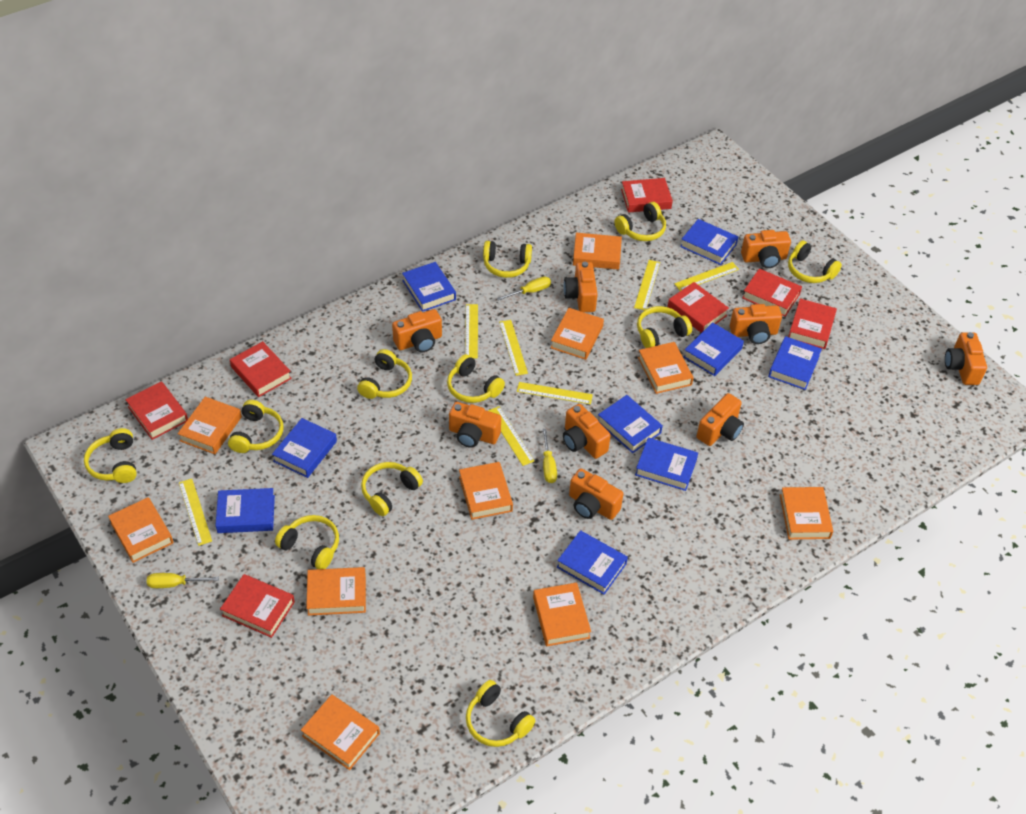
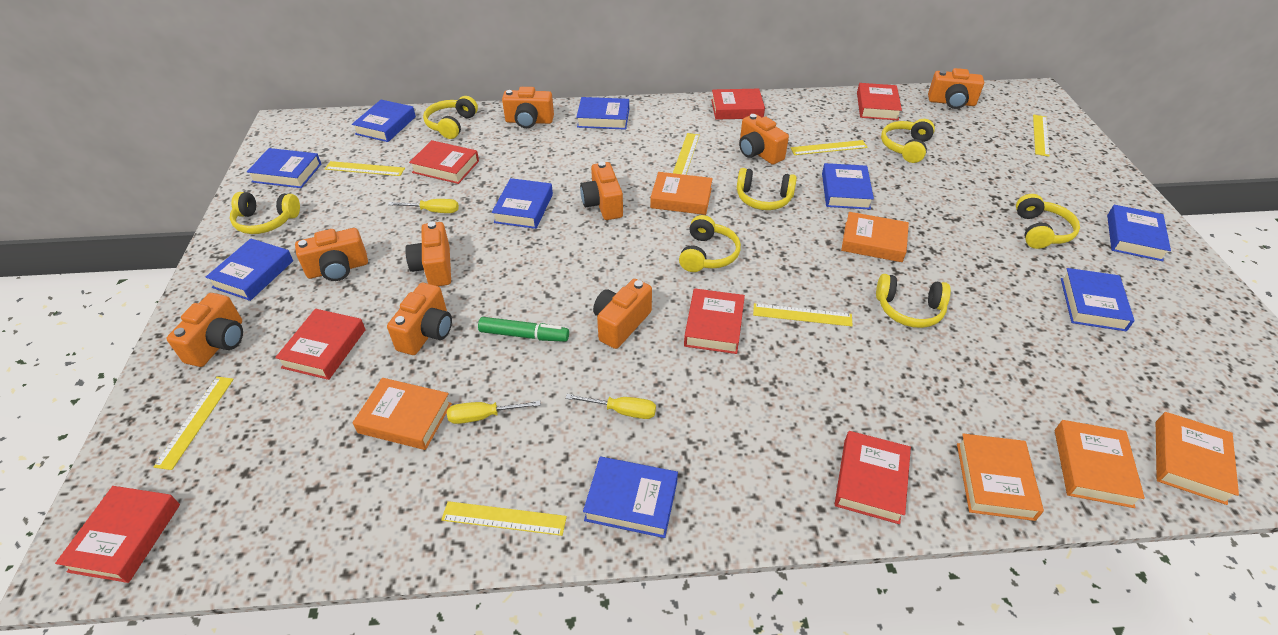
green marker: none = 0 -> [478,317,569,342] = 1
orange book: [108,497,173,563] [178,397,242,454] [301,694,380,770] [306,567,366,616] [459,462,513,520] [533,582,591,646] [550,308,604,360] [573,233,622,270] [638,342,694,394] [780,487,833,540] = 10 -> [353,378,452,450] [650,172,713,215] [841,212,909,262] [957,434,1044,521] [1055,420,1145,508] [1156,412,1239,505] = 6
yellow headphones: [84,428,137,483] [228,400,284,453] [275,515,339,569] [357,349,412,399] [361,462,423,516] [447,354,505,403] [466,680,535,747] [483,241,532,278] [615,202,666,241] [637,306,692,348] [788,240,842,283] = 11 -> [230,192,300,234] [423,96,478,139] [679,215,741,272] [737,168,797,210] [876,274,951,328] [881,119,935,163] [1016,194,1080,249] = 7

